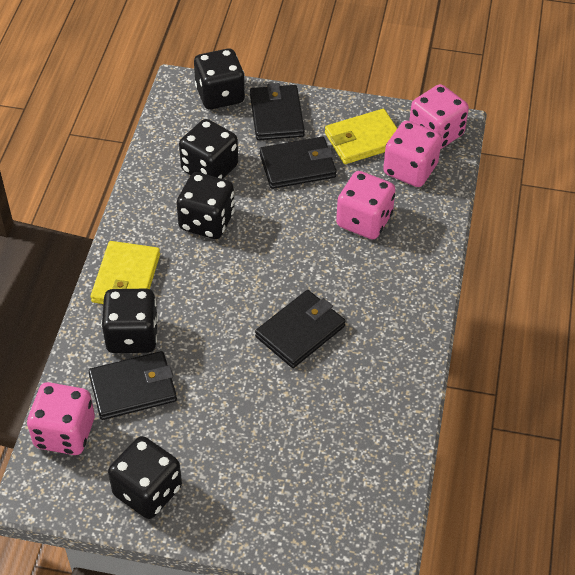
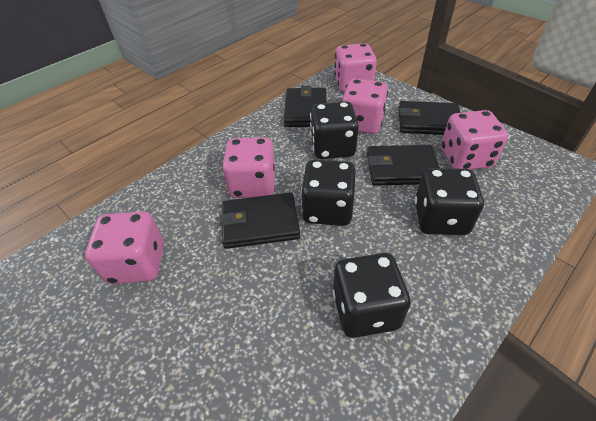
black dice: [101,289,158,353] [108,436,182,519] [177,172,235,239] [179,119,238,179] [194,49,245,109] = 5 -> [301,160,356,226] [310,102,359,159] [333,253,411,338] [415,168,484,235] = 4
pink dice: [27,382,95,455] [336,171,396,239] [383,120,442,187] [409,84,469,149] = 4 -> [85,211,164,284] [222,137,275,198] [334,43,377,92] [341,79,388,134] [441,110,508,170] = 5
yellow wallet: [91,241,160,304] [325,109,397,164] = 2 -> none = 0

